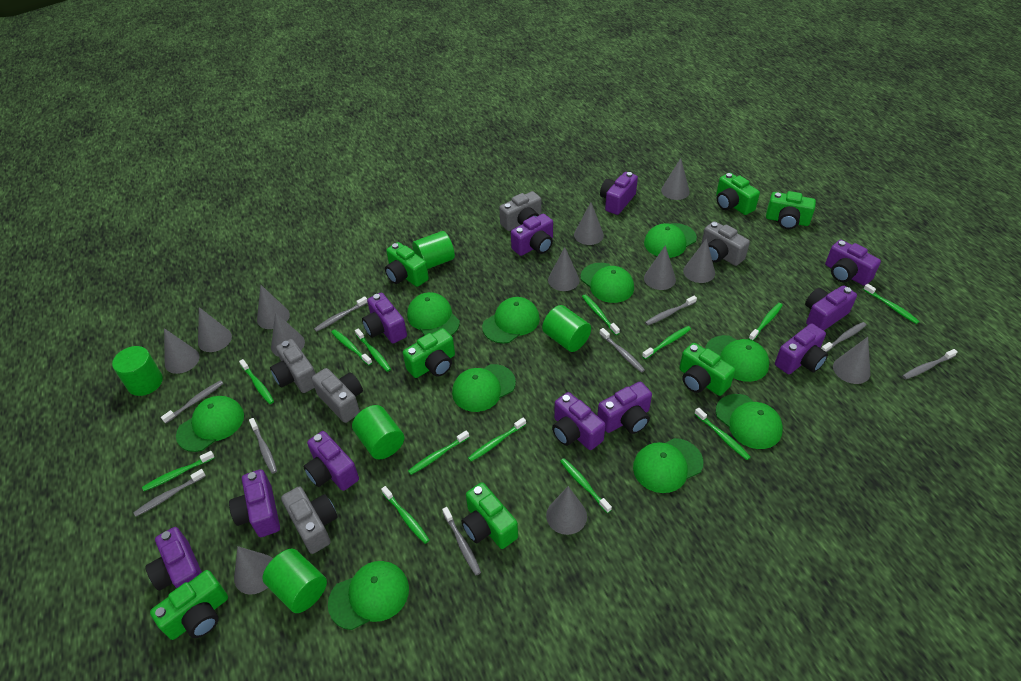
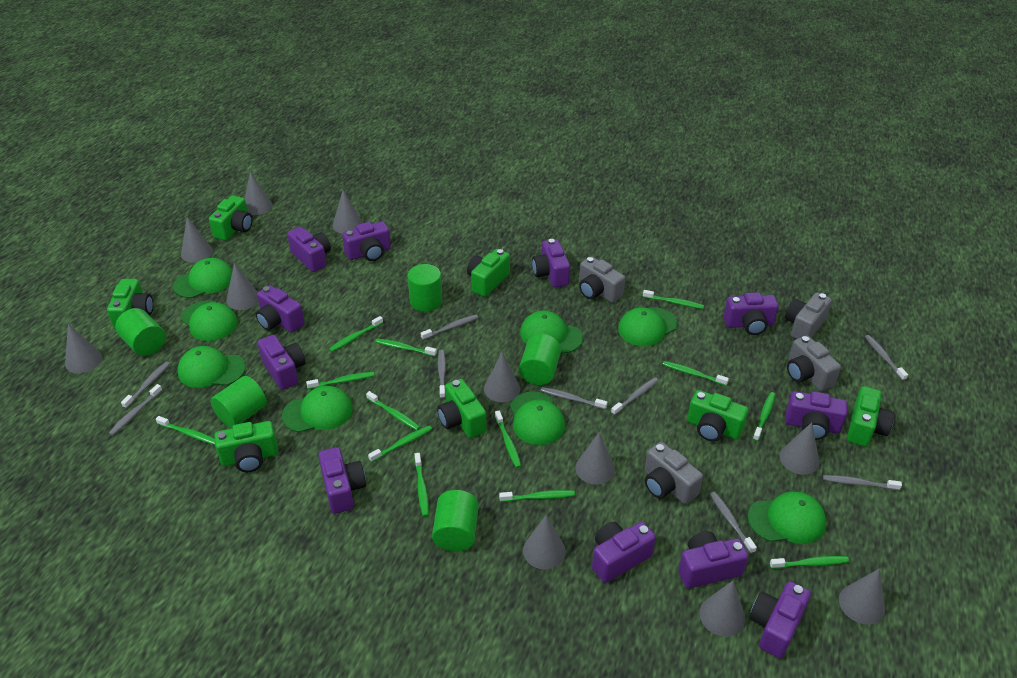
green cap: [176,396,244,452] [328,561,409,630] [407,292,460,336] [452,364,516,412] [482,297,540,344] [580,263,634,303] [633,438,703,493] [644,223,697,258] [705,335,769,382] [716,394,783,449] = 10 -> [173,258,232,298] [177,346,246,388] [181,301,238,341] [282,385,353,433] [510,392,565,445] [520,310,583,354] [618,307,678,346] [747,492,826,544] = 8
grey camera: [270,339,316,393] [281,486,338,554] [312,368,363,423] [499,191,541,231] [701,221,750,266] = 5 -> [579,256,625,303] [645,442,703,504] [785,292,832,339] [787,335,841,391] = 4
grey cone: [164,328,200,374] [198,307,232,352] [234,546,273,594] [257,285,290,329] [271,312,305,357] [546,486,587,535] [548,247,580,291] [574,202,604,245] [644,245,676,290] [661,158,690,200] [683,238,715,283] [833,337,870,384] = 12 -> [65,324,102,373] [181,217,213,263] [226,263,258,310] [245,172,273,215] [333,190,363,233] [484,352,520,402] [523,514,566,569] [575,432,615,485] [699,581,745,637] [779,422,819,475] [839,569,885,625] = 11

